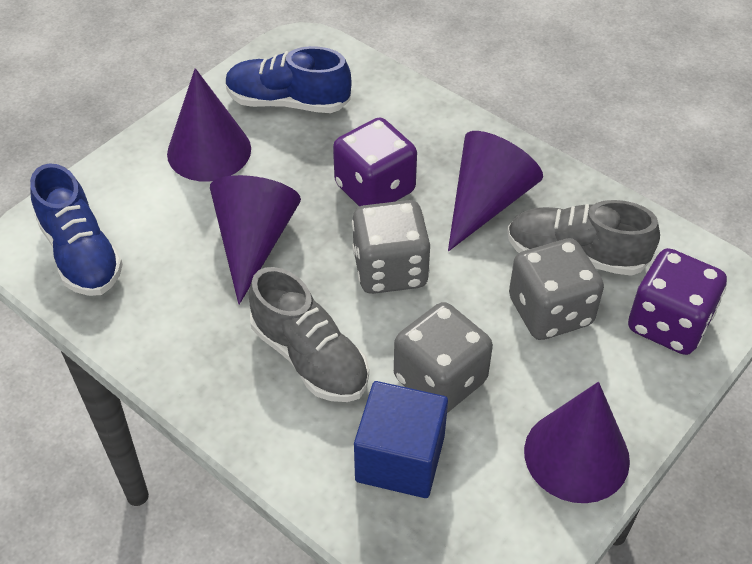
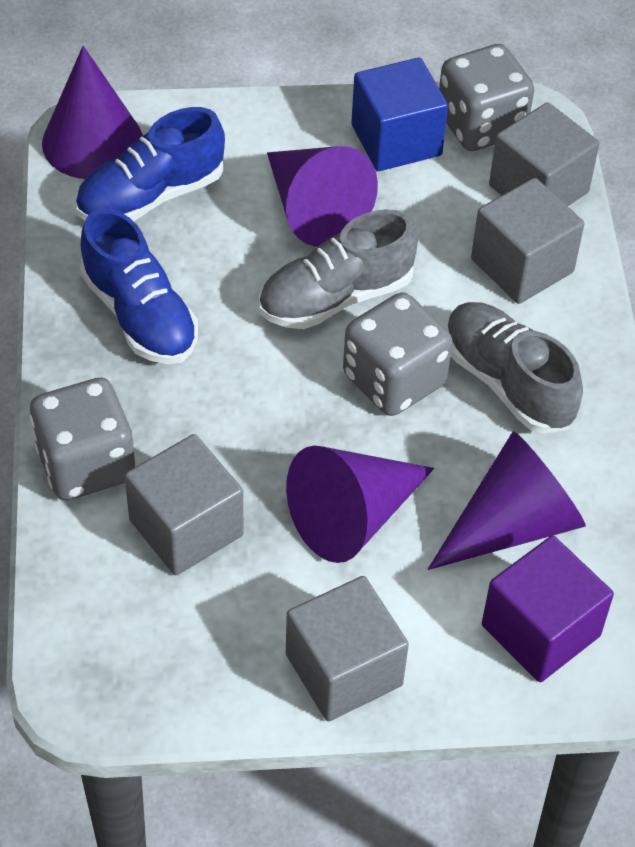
grey cube: none = 0 -> [125,434,244,575] [286,576,409,721] [471,178,584,304] [489,102,599,206] = 4
purple cube: none = 0 -> [482,536,614,682] = 1
purple dice: [333,118,417,207] [628,248,727,355] = 2 -> none = 0

